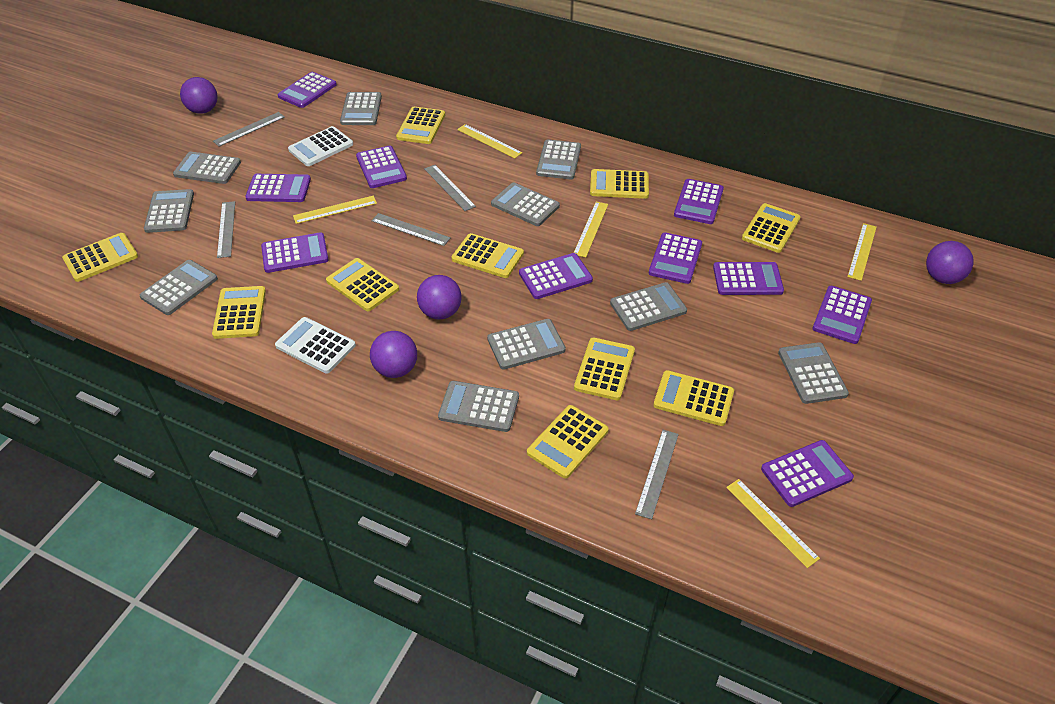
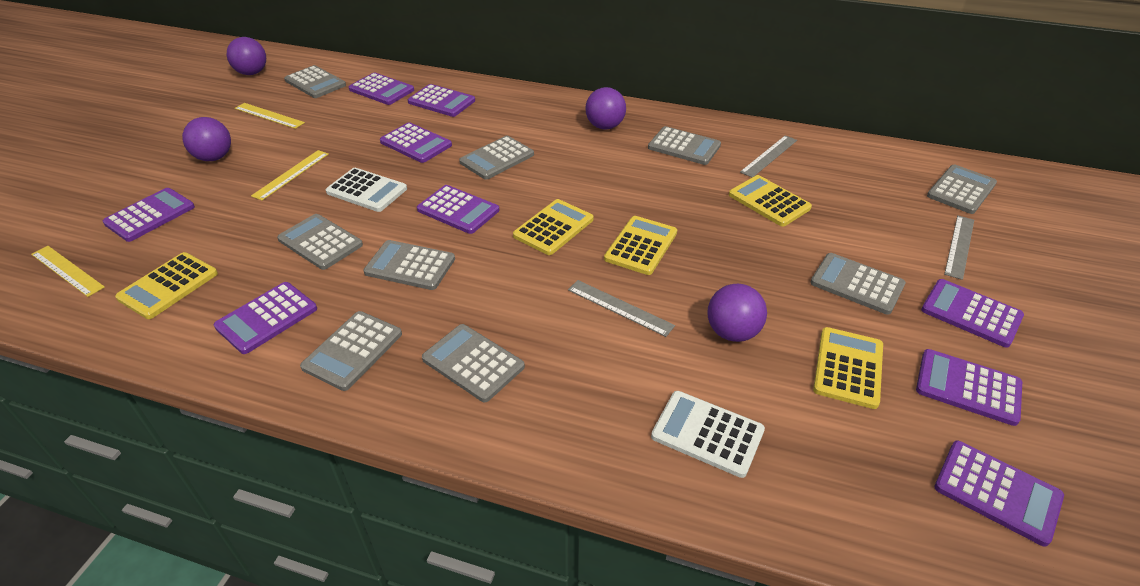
grey calculator: [140,260,218,315] [144,189,194,233] [173,152,241,184] [340,92,382,125] [438,381,519,432] [487,319,566,370] [491,182,560,226] [536,139,581,179] [610,282,687,331] [778,342,849,404] = 10 -> [277,214,363,270] [284,65,346,98] [300,311,402,391] [364,240,455,290] [422,324,525,402] [459,136,534,180] [648,126,721,165] [810,253,906,315] [927,165,997,214] = 9
grey ruler: [213,112,285,147] [217,201,235,258] [371,213,450,246] [424,165,476,211] [635,430,679,519] = 5 -> [568,280,675,337] [740,135,797,177] [944,216,974,280] = 3
purple calculator: [245,174,311,202] [261,232,329,273] [277,72,337,108] [356,146,407,188] [519,253,593,299] [649,233,702,284] [674,179,724,224] [713,262,784,295] [761,440,854,507] [813,286,872,344] = 10 -> [102,188,195,242] [214,282,317,354] [349,73,414,105] [380,122,452,163] [408,84,475,117] [417,185,499,234] [916,349,1022,426] [921,279,1024,348] [934,441,1064,547] = 9
yellow calculator: [62,233,138,282] [212,286,266,339] [326,258,399,311] [396,107,445,144] [451,233,524,278] [527,405,609,479] [574,338,635,400] [590,169,649,199] [653,370,734,426] [742,203,801,253] = 10 -> [115,252,218,319] [513,199,593,255] [604,216,677,275] [729,175,812,227] [813,327,883,409] = 5
yellow ruler: [293,196,377,224] [457,124,523,159] [574,202,608,257] [726,479,820,568] [847,223,877,281] = 5 -> [31,246,105,297] [235,103,305,129] [251,150,329,200] = 3

